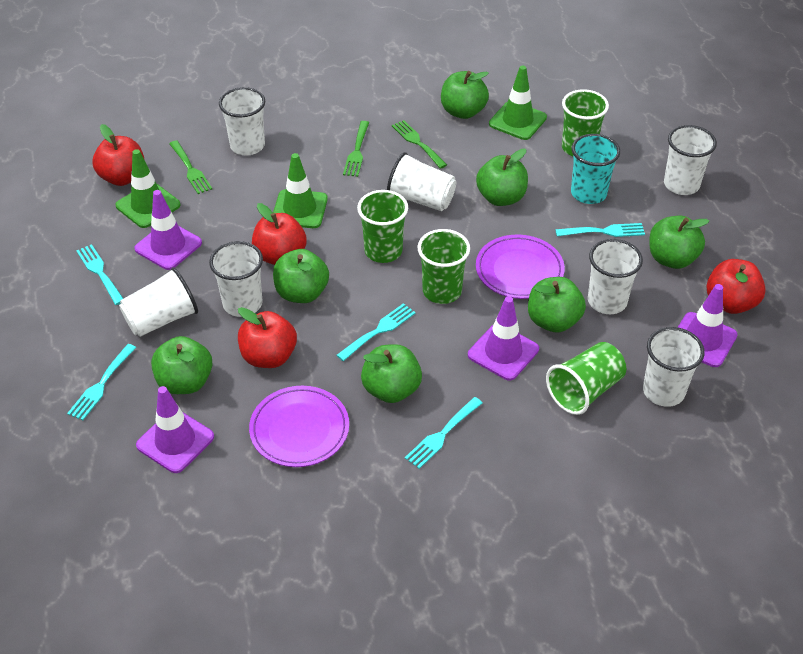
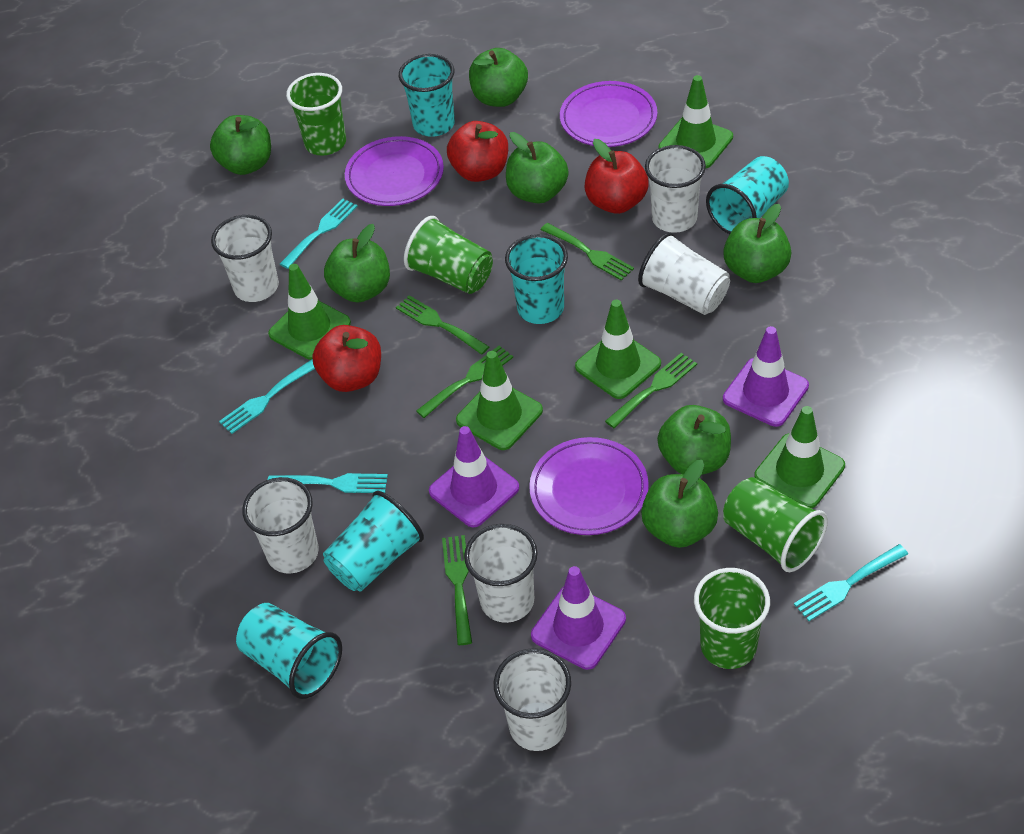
green fork: [169,140,212,194] [343,121,369,177] [392,120,447,169] = 3 -> [396,295,489,355] [416,345,513,418] [442,535,472,645] [540,223,634,281] [605,353,697,428] = 5
green traffic cone: [116,149,181,228] [273,153,328,228] [489,65,547,140] = 3 -> [268,264,351,360] [456,351,543,450] [575,300,661,399] [659,75,733,168] [754,406,845,508] = 5
purple plate: [249,386,349,467] [476,235,565,299] = 2 -> [345,136,444,206] [529,437,649,535] [560,81,657,147] = 3
purple traffic cone: [134,190,202,270] [136,386,214,473] [468,296,539,381] [677,284,738,367] = 4 -> [429,426,519,527] [531,566,626,670] [723,326,809,427] = 3
red apple: [93,124,145,186] [238,307,297,368] [252,203,307,265] [706,259,766,314] = 4 -> [312,325,381,392] [447,121,508,182] [585,139,649,214] = 3
turquoise cup: [571,134,620,204] = 1 -> [236,603,342,699] [323,491,424,592] [399,54,455,137] [505,234,568,324] [706,156,789,234] = 5
turquoise fork: [67,344,136,420] [76,244,123,305] [337,303,415,361] [405,397,482,469] [555,223,645,237] = 5 -> [219,359,315,434] [268,473,388,493] [280,198,358,269] [794,544,908,621] = 4
white cup: [119,267,198,337] [209,241,263,317] [219,87,265,155] [387,152,456,211] [588,239,643,314] [643,327,705,407] [664,125,717,195] = 7 -> [211,215,279,302] [242,477,319,574] [464,524,538,623] [494,648,571,751] [638,232,730,315] [645,145,706,233] = 6

